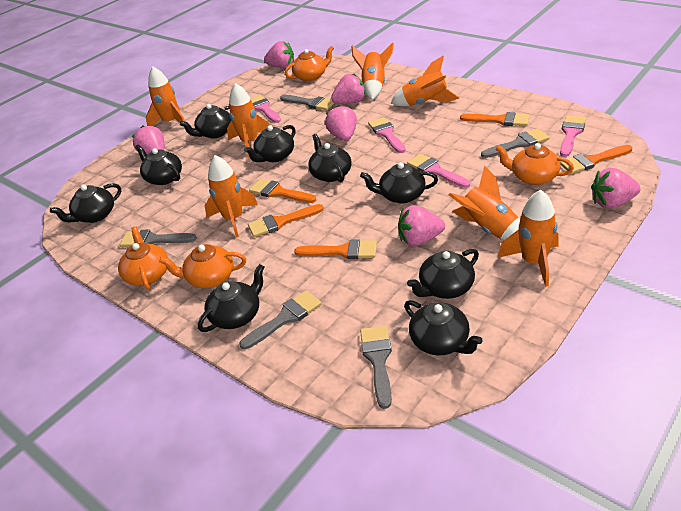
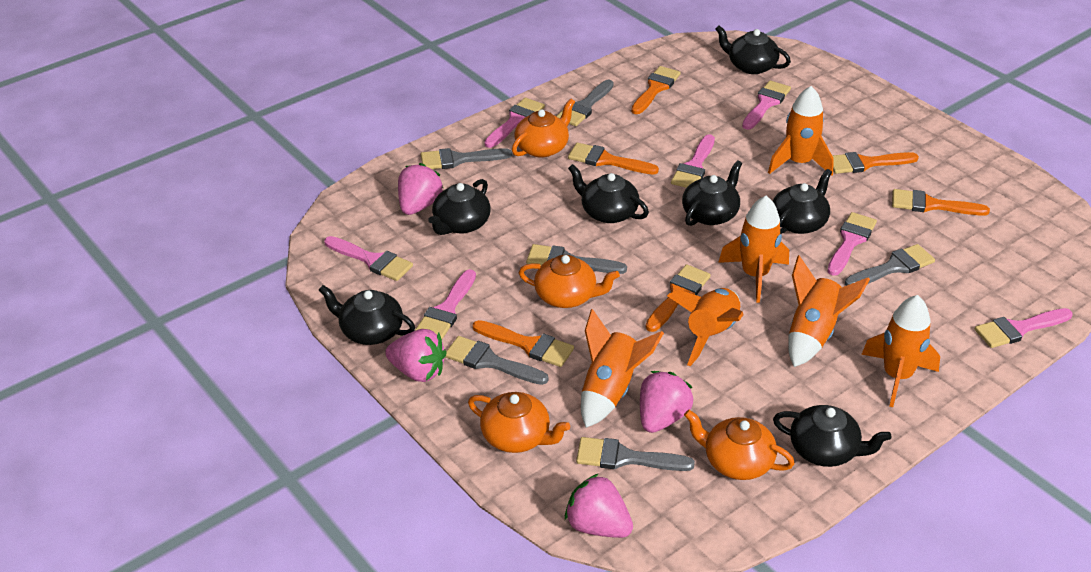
black teapot: [50,183,121,223] [135,145,182,185] [180,104,231,139] [198,264,264,332] [244,125,296,162] [308,134,352,182] [360,162,438,204] [404,300,483,355] [407,249,479,299] = 9 -> [319,285,415,345] [428,179,491,235] [568,164,649,223] [682,160,742,226] [715,26,791,74] [773,169,832,234] [773,405,891,467] = 7
grey brush: [120,229,197,247] [239,290,322,349] [280,95,334,110] [360,325,392,409] [481,129,550,158] = 5 -> [421,148,512,169] [445,336,549,385] [526,244,627,274] [556,80,614,126] [576,437,695,471] [845,244,935,286] = 6
orange brush: [248,204,324,237] [249,179,316,203] [294,239,377,259] [460,112,530,126] [560,145,632,174] = 5 -> [473,320,574,367] [568,143,659,175] [631,66,681,114] [646,264,711,332] [832,152,919,174] [892,189,990,216] = 6
orange rocket: [146,67,185,126] [205,155,258,237] [227,83,270,157] [351,42,394,100] [391,56,460,106] [449,165,520,240] [498,189,559,287] = 7 -> [581,309,664,428] [667,288,743,366] [718,196,789,303] [768,86,834,176] [788,255,870,367] [861,295,940,407] = 6
pink brush: [251,95,281,123] [368,117,406,153] [407,154,470,188] [560,116,586,157] = 4 -> [324,236,413,281] [415,269,476,339] [484,98,545,148] [671,134,715,188] [742,81,791,130] [827,212,877,276] [975,308,1073,348] = 7
pink strawberry: [132,125,164,155] [264,41,294,68] [325,105,357,141] [331,73,366,104] [398,205,445,246] [591,168,641,208] = 6 -> [385,329,447,382] [398,163,443,215] [565,473,633,538] [640,371,693,433] = 4

